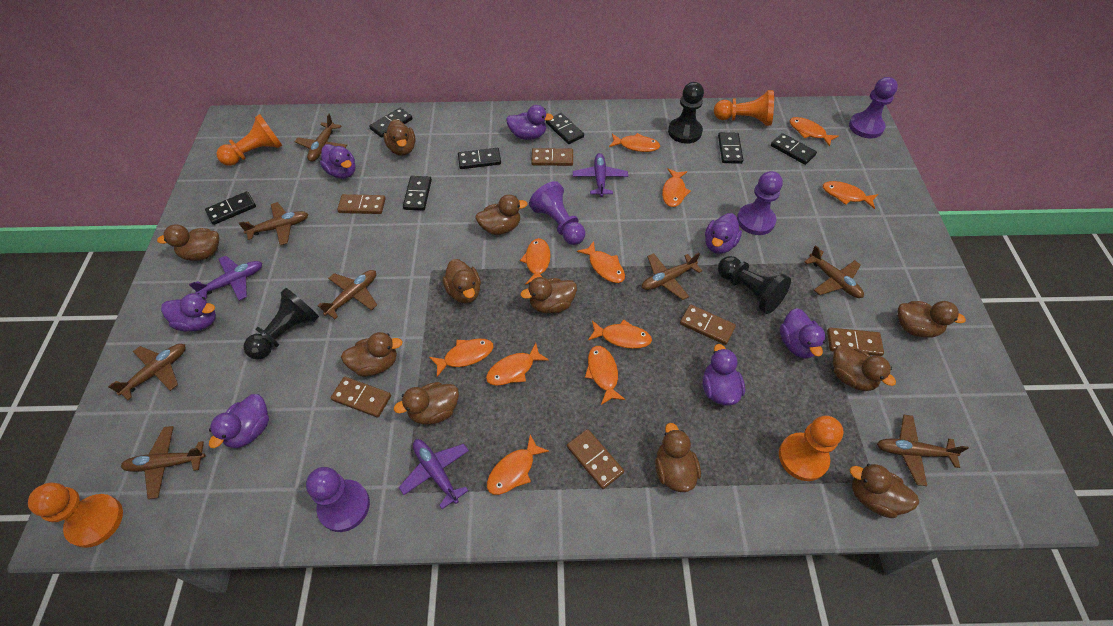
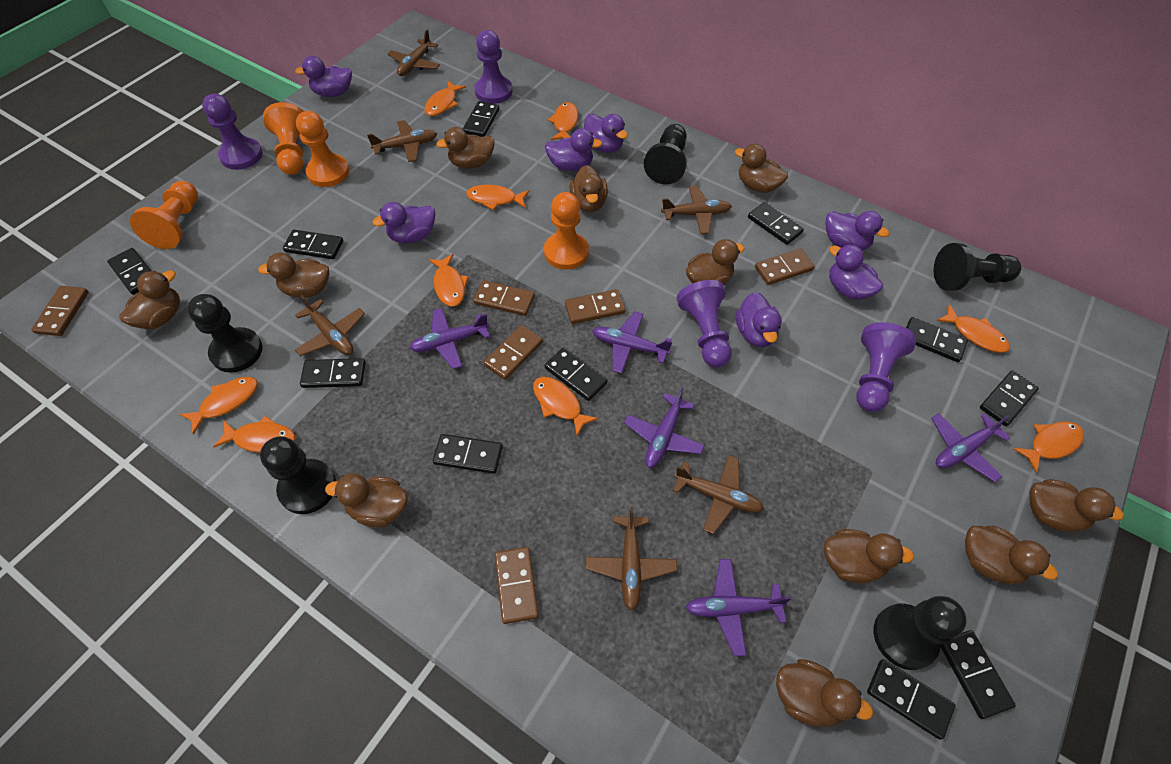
black domino: [205,191,256,225] [369,108,412,138] [403,176,432,211] [458,148,501,169] [546,113,584,144] [718,132,743,164] [771,133,817,165] = 7 -> [107,248,151,295] [283,230,343,259] [300,358,366,388] [433,434,503,474] [463,101,499,137] [545,348,608,401] [748,202,804,245] [867,659,956,740] [906,317,968,362] [941,630,1016,719] [980,371,1039,426] = 11
black pawn: [243,288,319,360] [668,82,704,144] [718,256,791,314] = 3 -> [187,294,263,373] [260,436,336,514] [644,124,687,184] [874,596,967,670] [934,243,1021,291] = 5
brown plane: [108,344,186,400] [121,426,205,499] [239,202,308,245] [295,114,347,162] [317,270,377,319] [642,253,702,300] [804,245,864,298] [877,415,969,486] = 8 -> [295,295,365,356] [367,120,437,162] [388,29,440,76] [585,506,677,611] [661,185,732,234] [673,455,764,534] = 6
orange fish: [429,339,493,377] [486,343,549,386] [487,435,549,495] [520,238,551,285] [577,241,625,283] [585,346,626,405] [588,320,652,349] [609,133,660,152] [662,168,691,207] [790,117,839,147] [823,181,878,209] = 11 -> [180,377,258,435] [213,416,295,453] [424,81,466,116] [429,254,469,307] [466,185,529,210] [533,377,598,436] [548,102,578,140] [936,304,1010,353] [1013,422,1084,473] = 9
purple plane: [189,256,262,301] [399,439,469,509] [573,153,628,197] = 3 -> [409,308,490,369] [592,312,672,373] [624,387,705,468] [685,559,792,657] [932,413,1010,482] = 5

